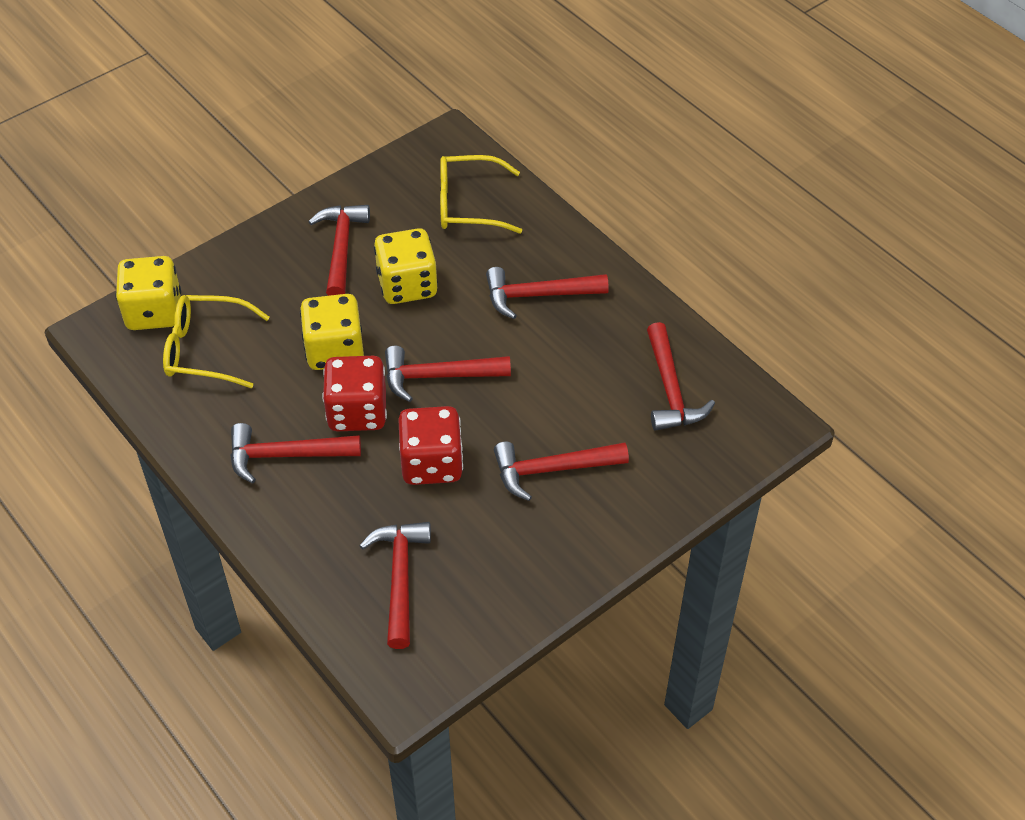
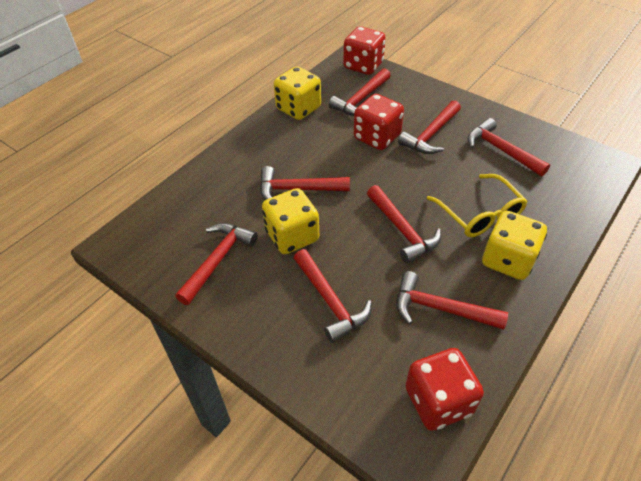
red dice: [322,356,387,431] [398,406,463,485] = 2 -> [343,26,386,75] [354,94,404,150] [405,348,484,431] = 3
red hammer: [230,423,361,484] [308,205,370,296] [359,522,431,649] [385,346,511,402] [486,267,609,319] [494,441,629,501] [647,322,715,431] = 7 -> [175,223,258,305] [260,166,350,200] [294,249,372,343] [329,68,391,116] [367,185,441,264] [396,271,508,330] [398,100,461,154] [468,118,550,176] = 8
yellow glasses: [163,295,270,388] [440,155,522,234] = 2 -> [426,174,528,237] = 1

